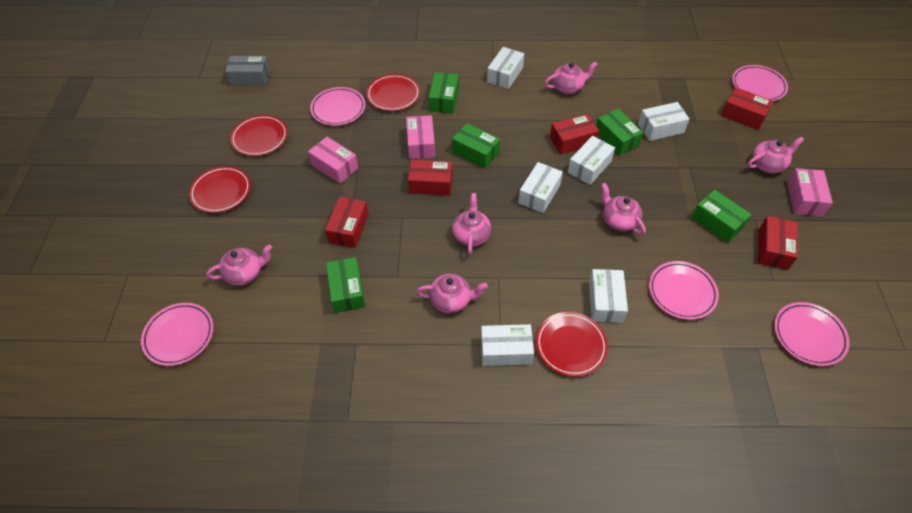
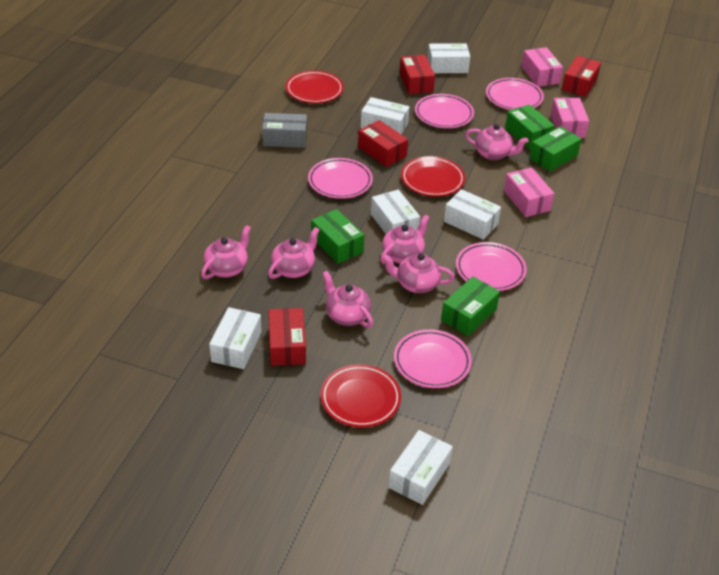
green box: [326,257,365,313] [428,72,459,114] [452,123,500,168] [596,109,643,156] [692,190,752,243] = 5 -> [311,209,364,264] [441,276,500,336] [505,104,555,150] [529,126,581,172] = 4
red box: [325,197,369,248] [408,160,453,196] [550,114,599,155] [721,87,773,130] [758,216,798,270] = 5 -> [269,308,306,366] [358,120,408,167] [400,55,435,94] [561,56,601,97] = 4
red plate: [189,166,251,213] [230,115,288,156] [366,74,420,111] [536,312,608,377] = 4 -> [286,71,344,103] [321,364,401,427] [401,156,465,197] = 3

